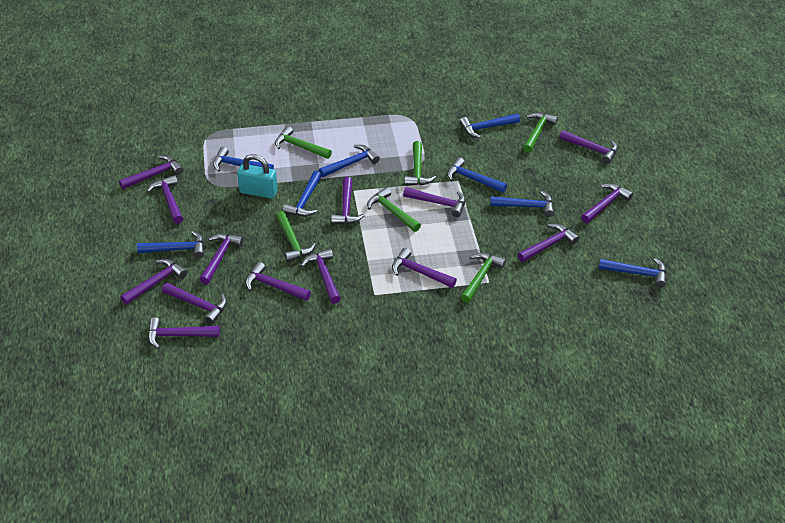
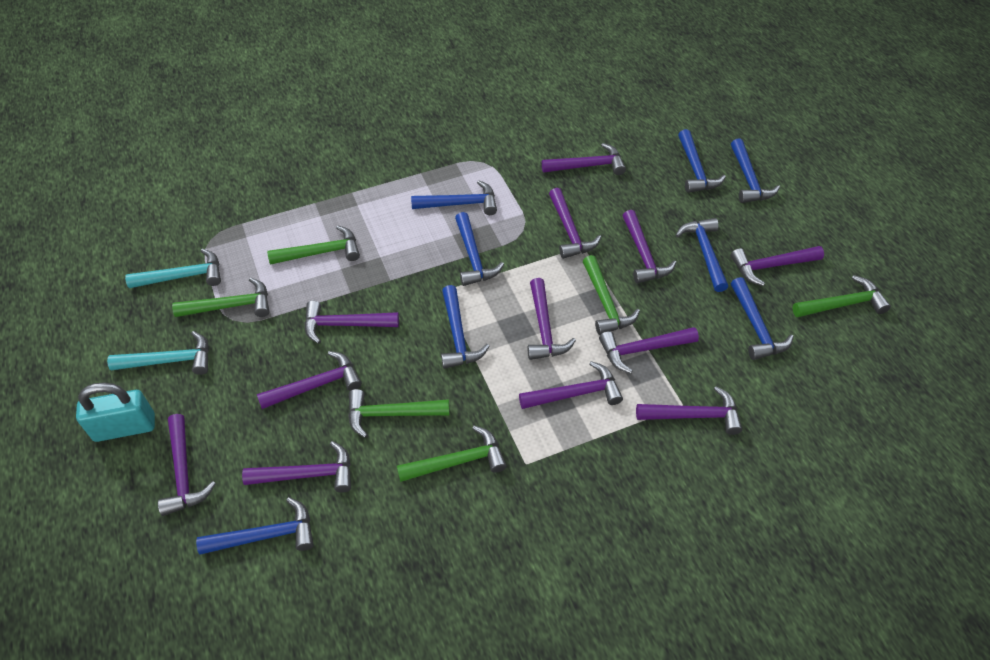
purple hammer: [119,156,183,189] [121,259,187,305] [147,175,183,224] [148,317,220,349] [162,283,227,324] [200,233,244,284] [245,262,311,301] [301,249,341,304] [331,177,365,224] [392,248,457,288] [403,187,466,217] [518,224,579,262] [559,130,618,164] [581,183,633,223] = 14 -> [158,414,216,516] [242,441,351,492] [257,351,362,409] [305,301,399,344] [519,361,623,409] [528,278,576,360] [542,143,626,175] [549,188,601,259] [599,327,699,373] [622,210,676,283] [636,386,742,435] [731,246,824,286] = 12
turquoise hammer: none = 0 -> [107,331,209,375] [125,249,221,288] = 2

